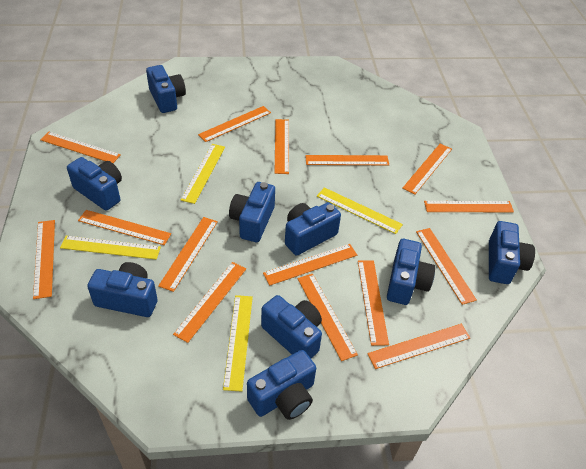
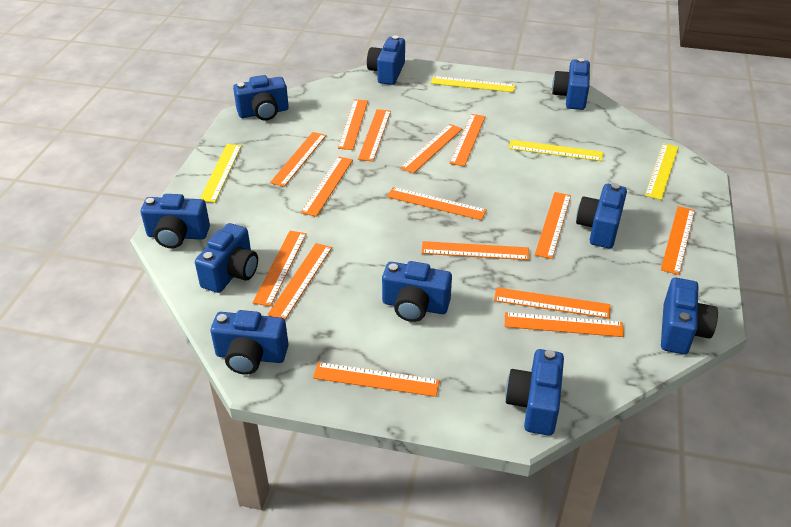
blue camera: [67,157,122,211] [87,262,158,317] [146,65,186,113] [229,182,275,242] [247,350,316,420] [261,295,322,358] [285,202,341,256] [387,239,435,305] [489,221,535,284] = 9 -> [141,194,210,248] [195,223,258,293] [211,310,289,375] [233,75,289,121] [367,35,405,85] [382,261,452,322] [505,349,564,436] [552,58,590,110] [576,183,627,248] [661,278,718,354] = 10

